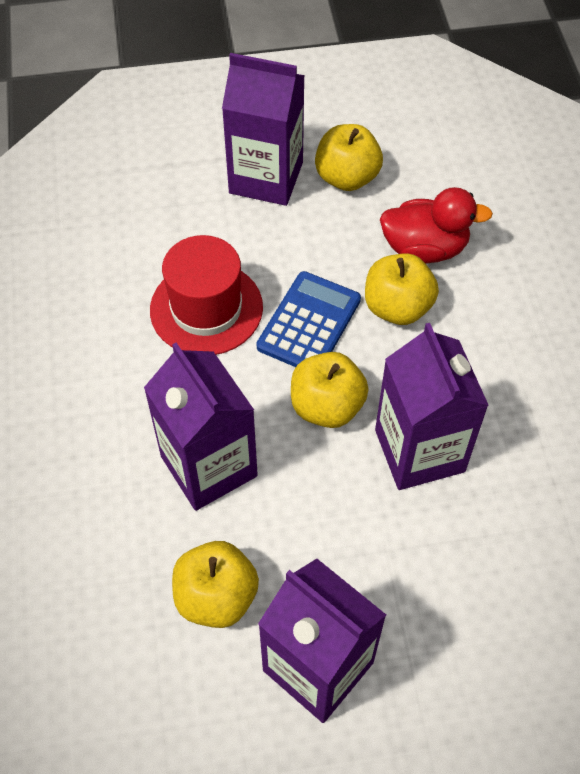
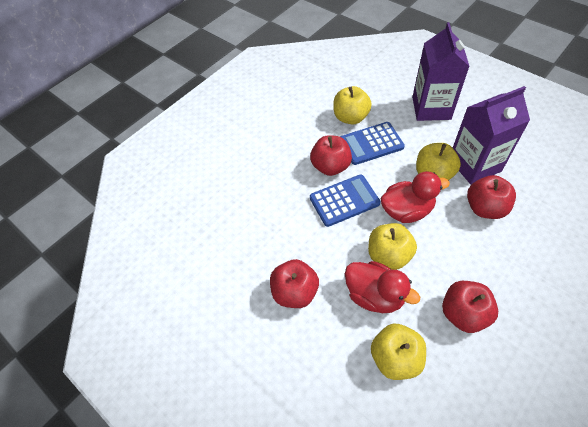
blue calculator: [256,271,361,367] = 1 -> [310,175,380,227] [340,122,405,165] = 2
purple carton: [144,343,258,511] [222,53,305,206] [258,559,386,723] [375,323,489,490] = 4 -> [412,22,470,121] [453,86,530,185] = 2
red apple: none = 0 -> [270,259,319,308] [310,135,352,176] [442,281,498,333] [467,175,516,219] = 4
red duck: [380,187,493,264] = 1 -> [345,261,420,313] [380,171,450,223] = 2
red hat: [150,235,263,355] = 1 -> none = 0

